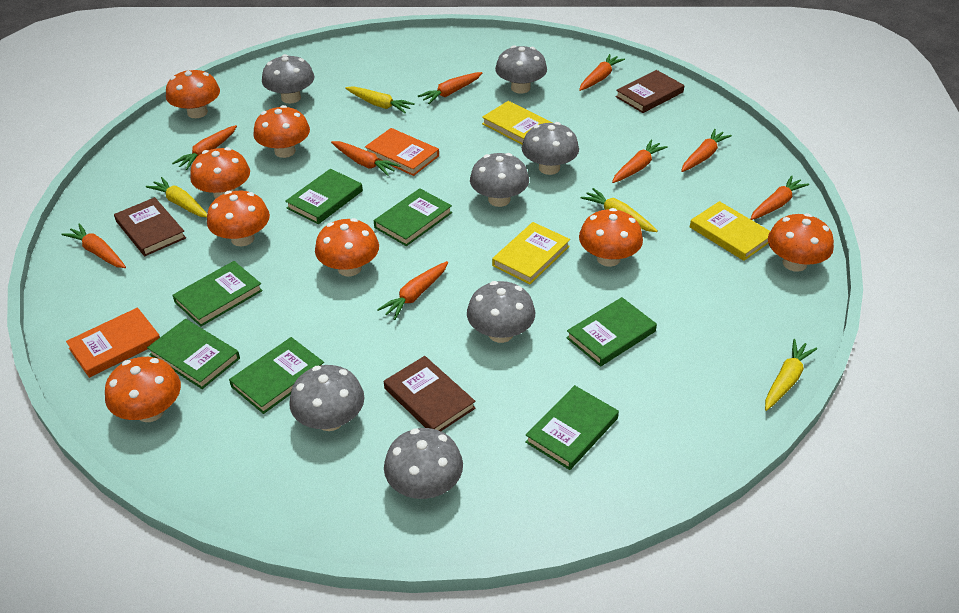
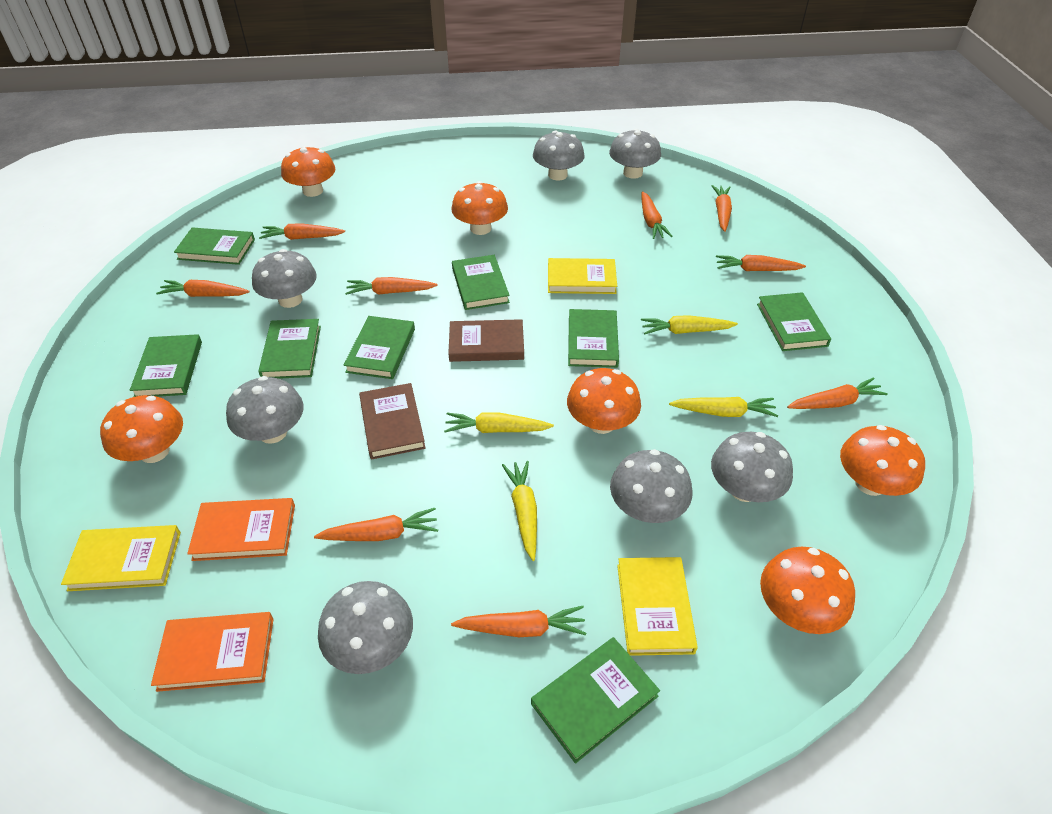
brown book: [114,197,186,256] [384,356,476,431] [616,70,684,113] = 3 -> [359,383,426,460] [448,319,524,362] = 2
green book: [147,319,240,389] [172,261,263,327] [229,337,324,414] [285,169,363,224] [374,188,452,246] [525,385,619,470] [566,297,657,367] = 7 -> [130,334,202,397] [174,227,255,265] [258,319,321,379] [344,316,415,379] [452,255,510,310] [531,637,660,764] [568,309,619,368] [757,292,831,351] = 8
orange mushroom: [105,357,181,422] [166,68,220,118] [190,147,250,199] [207,191,270,247] [253,105,310,158] [315,218,379,276] [579,208,643,267] [768,213,834,272] = 8 -> [100,395,183,463] [281,146,335,197] [451,181,508,235] [567,368,641,434] [760,546,855,634] [840,425,925,496] = 6

